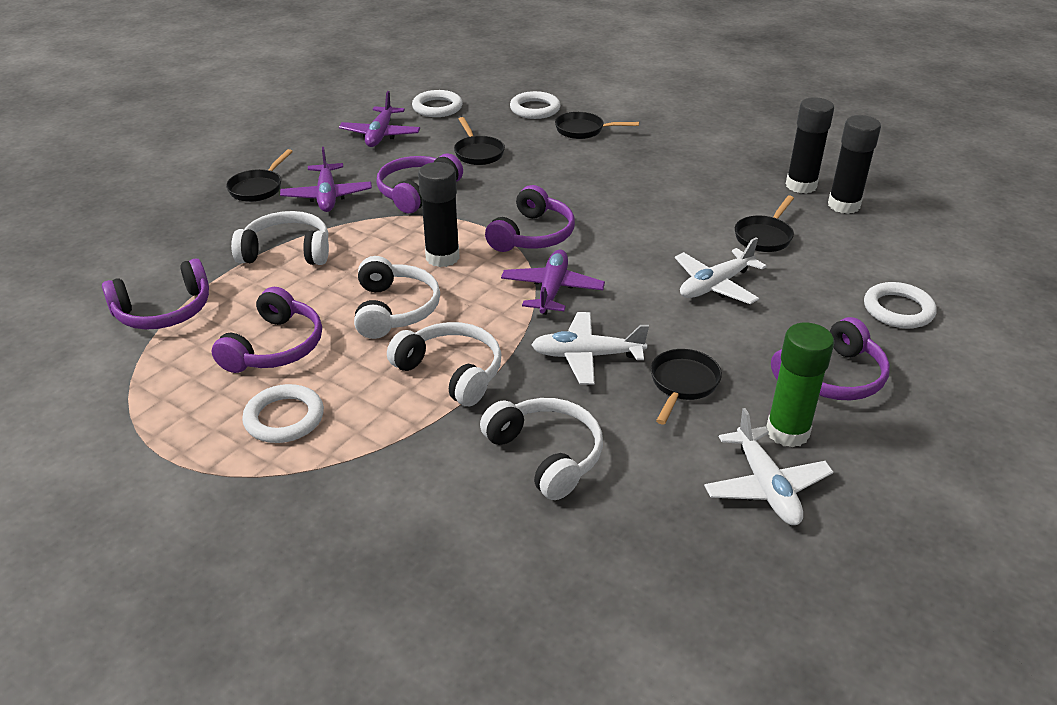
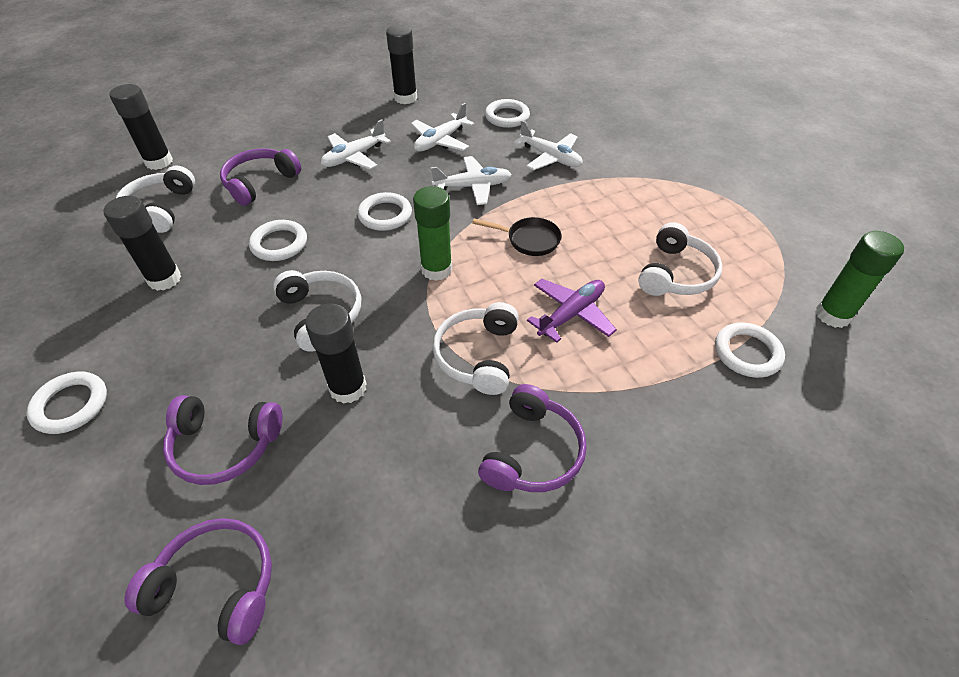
black glue stick: [418,162,460,267] [786,97,834,194] [828,115,881,214] = 3 -> [104,196,181,291] [109,84,173,170] [305,304,366,404] [386,25,417,104] = 4
black pan: [226,149,293,202] [454,117,505,165] [555,112,639,139] [651,349,722,425] [735,195,794,252] = 5 -> [472,217,561,256] = 1
green glue stick: [766,323,834,448] = 1 -> [413,186,452,281] [816,231,904,328] = 2
purple headphones: [102,258,209,330] [212,287,322,373] [377,154,463,213] [485,185,575,252] [771,317,890,401] = 5 -> [125,518,272,645] [163,395,282,485] [220,149,301,206] [478,384,587,492] = 4
purple plane: [280,147,372,212] [339,91,420,147] [501,250,605,315] = 3 -> [527,279,617,343] = 1
white plane: [531,312,649,385] [675,237,767,304] [704,408,833,525] = 3 -> [321,119,391,170] [411,103,474,152] [431,156,512,205] [514,120,583,171] = 4
white ring: [242,384,324,443] [412,90,463,117] [510,91,560,119] [864,282,937,329] = 4 -> [26,372,107,434] [249,220,307,261] [357,192,412,231] [485,99,530,128] [715,323,785,378] = 5

